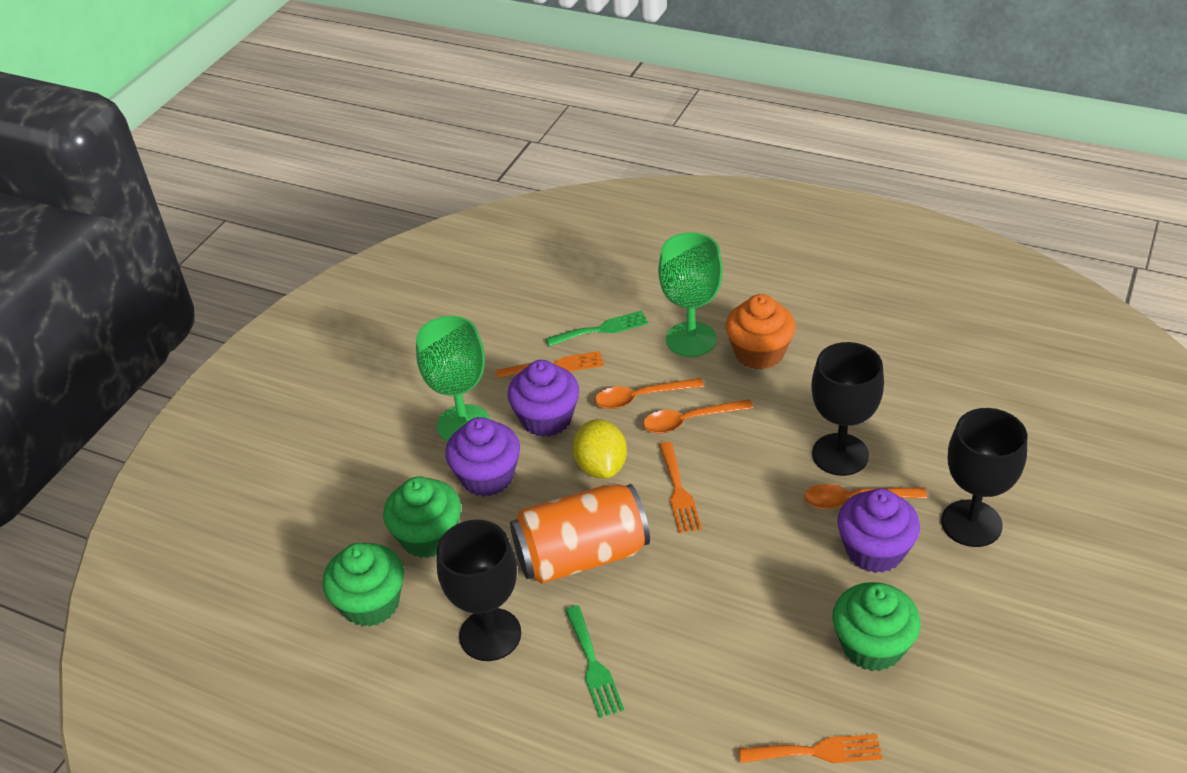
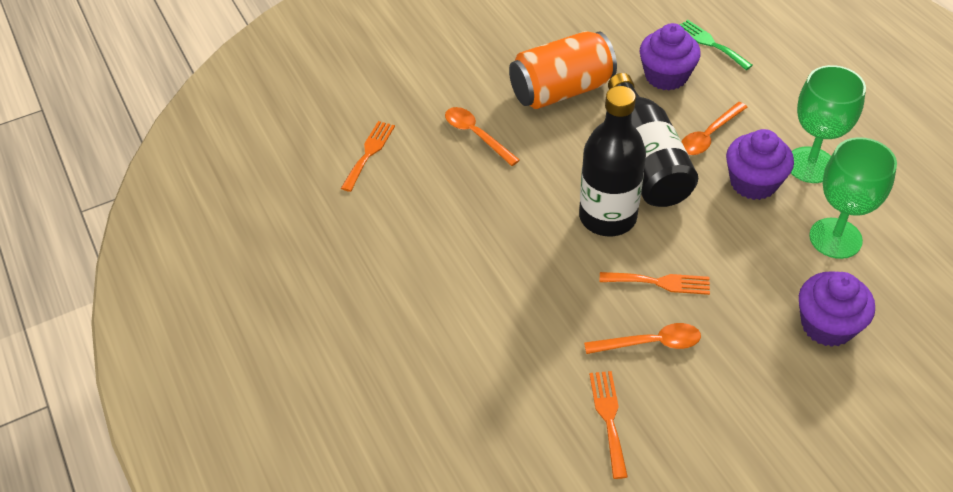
black bottle: none = 0 -> [579,86,646,236] [608,73,698,207] = 2
black goblet: [437,520,521,661] [811,342,884,476] [941,408,1027,547] = 3 -> none = 0
green cupcake: [322,543,404,627] [383,476,461,558] [832,582,921,671] = 3 -> none = 0
green fork: [546,311,648,347] [565,605,624,718] = 2 -> [680,20,753,70] = 1
orange cupcake: [726,294,795,370] = 1 -> none = 0
yellow lemon: [573,419,627,479] = 1 -> none = 0

